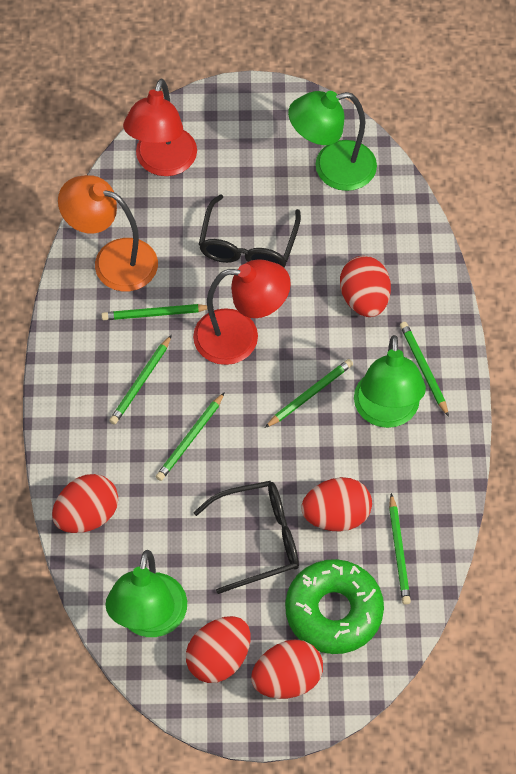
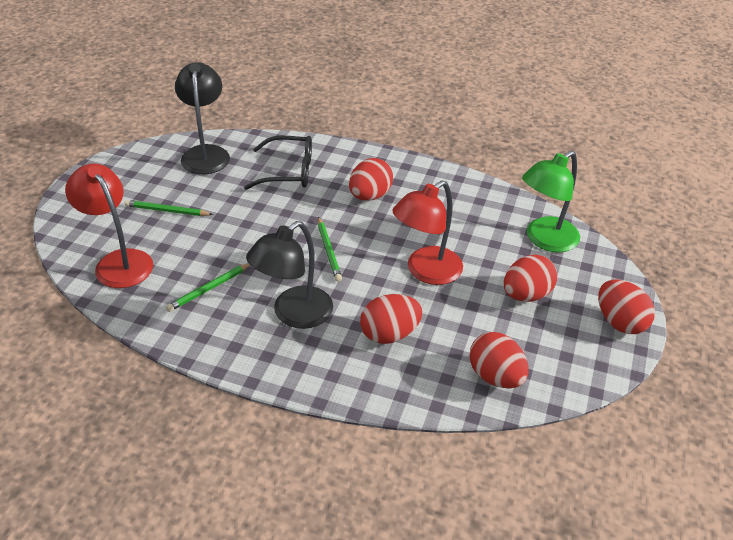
black glasses: [193,481,299,594] [199,194,301,267] = 2 -> [244,136,312,190] = 1
black lamp: none = 0 -> [175,62,230,174] [246,221,333,329] = 2
green donut: [285,559,384,654] = 1 -> none = 0
green lamp: [105,550,187,637] [288,91,377,191] [354,335,426,428] = 3 -> [522,151,580,252] = 1
green pencil: [101,304,208,320] [109,335,172,425] [156,392,225,481] [265,359,353,428] [389,493,411,605] [400,322,449,417] = 6 -> [124,200,213,216] [166,263,250,312] [318,217,342,282] = 3
orange lamp: [58,175,158,291] = 1 -> none = 0

